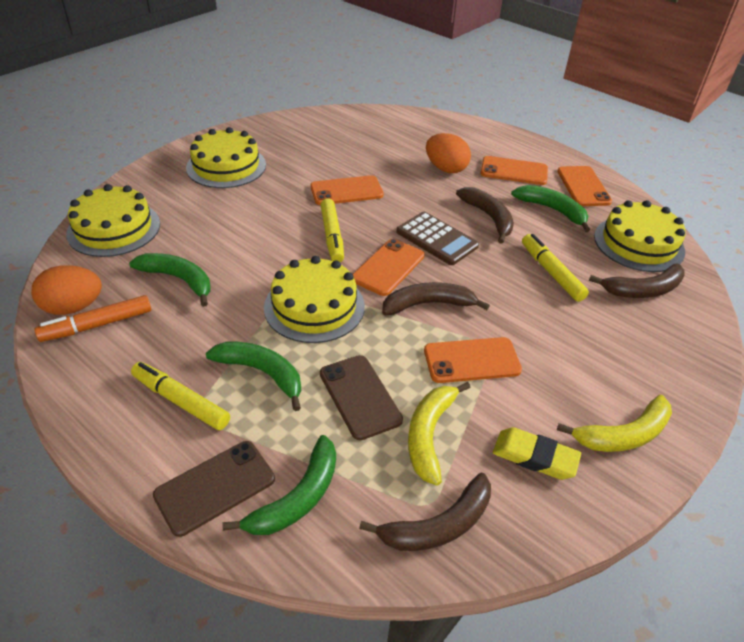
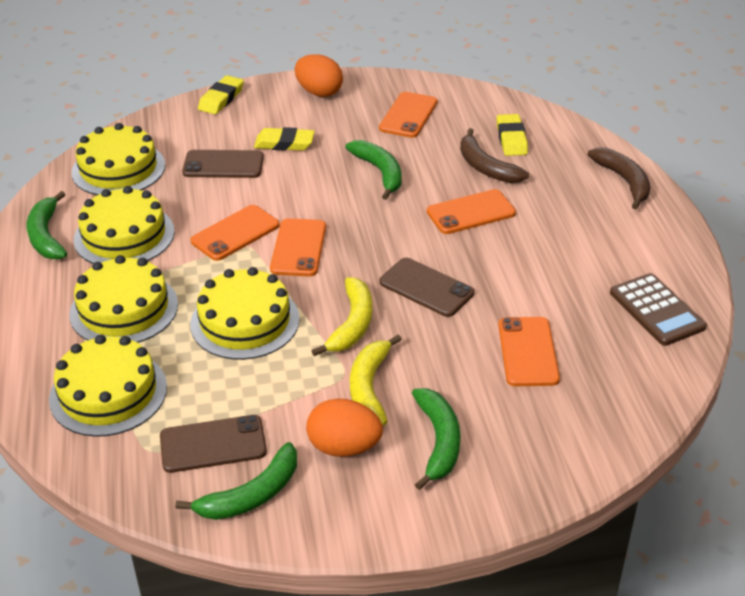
brown banana: [359,473,491,551] [382,282,490,315] [456,187,514,244] [589,264,685,298] = 4 -> [460,128,529,183] [588,147,650,209] = 2
brown phone: [153,441,275,537] [320,355,403,440] = 2 -> [160,415,267,473] [182,150,264,178] [379,258,474,317] = 3
orange marker: [34,295,151,342] = 1 -> none = 0
yellow cake: [66,184,160,257] [186,127,266,188] [264,256,365,343] [594,200,686,272] = 4 -> [49,335,167,437] [69,255,178,343] [72,123,165,195] [74,186,175,264] [190,267,300,360] = 5
yellow eraser: [493,427,581,480] = 1 -> [198,75,244,114] [254,127,315,151] [497,114,528,156] = 3
yellow marker: [131,362,230,430] [320,198,344,262] [522,234,589,302] = 3 -> none = 0

